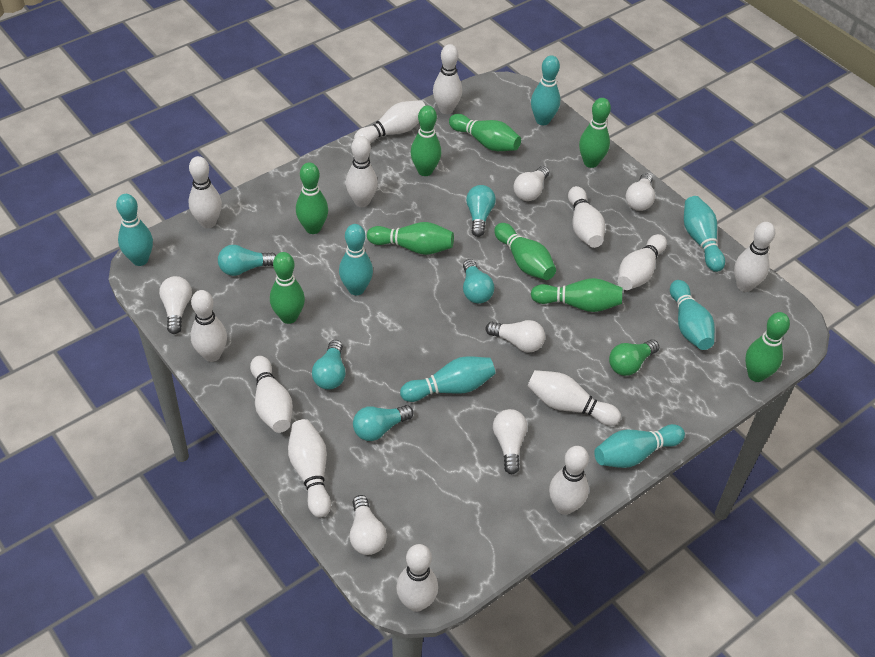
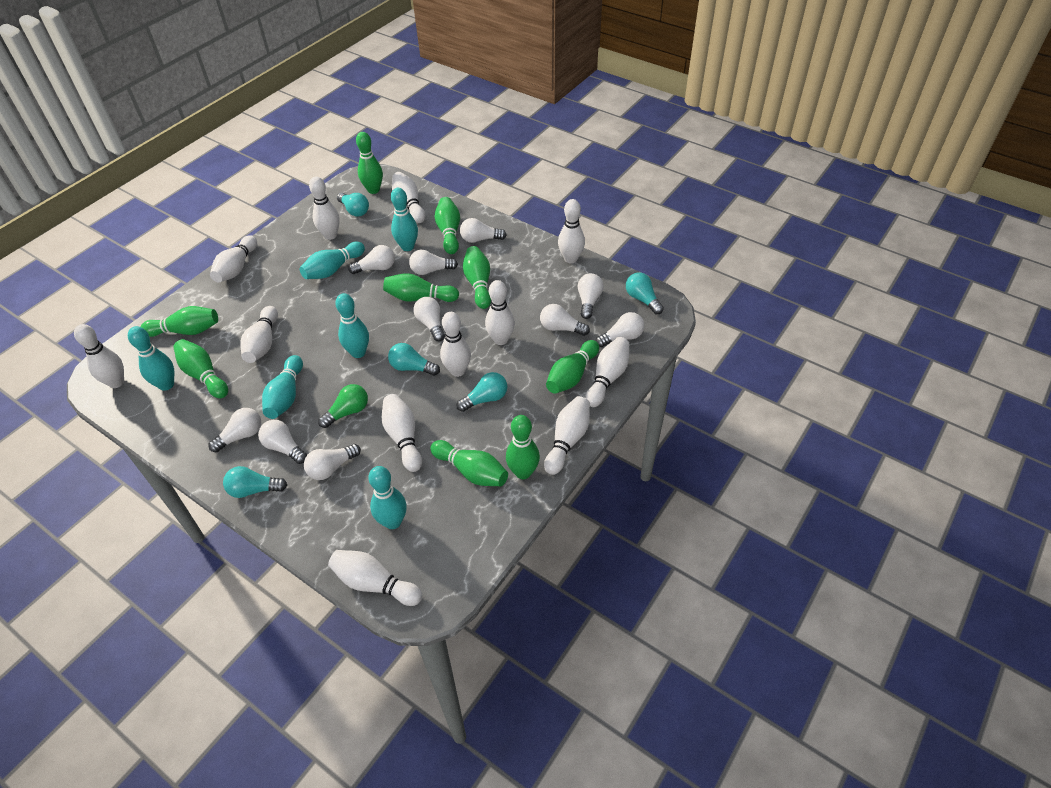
turquoise bowling pin: [116,194,153,266] [339,224,373,295] [400,356,495,402] [531,55,560,125] [594,424,685,468] [670,280,715,350] [684,196,725,272] = 7 -> [128,326,174,391] [262,355,303,419] [300,241,365,279] [335,293,369,358] [368,466,407,529] [391,188,418,251] = 6
white bowling pin: [189,156,222,228] [190,290,227,362] [250,356,293,433] [288,419,331,518] [346,136,378,207] [354,100,426,144] [396,544,438,612] [433,44,462,114] [527,370,621,426] [549,446,589,515] [568,186,605,248] [618,234,667,290] [734,222,775,292] = 13 -> [74,324,124,388] [210,235,257,282] [240,306,278,363] [309,177,340,240] [328,550,422,606] [382,394,422,472] [392,172,425,223] [440,312,471,377] [485,280,515,345] [544,396,590,475] [558,199,585,263] [585,337,629,407] = 12
white light bulb: [159,276,192,334] [349,495,387,555] [486,320,545,353] [493,409,527,474] [513,166,549,201] [626,173,655,211] = 6 -> [209,408,261,452] [258,420,307,464] [304,444,361,480] [348,245,395,274] [409,250,458,275] [414,297,445,341] [460,218,507,243] [540,304,590,336] [578,273,604,319] [596,312,644,347] = 10

